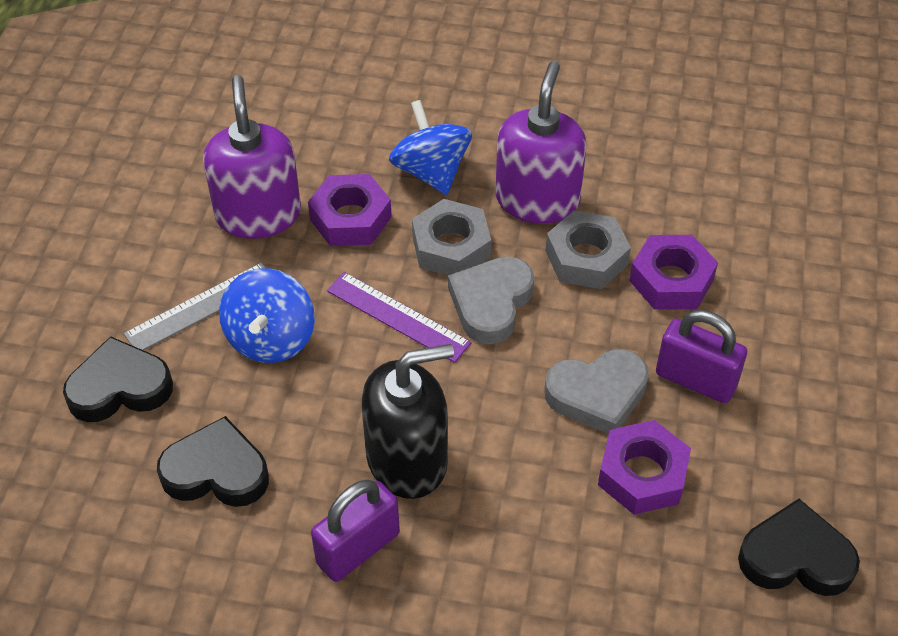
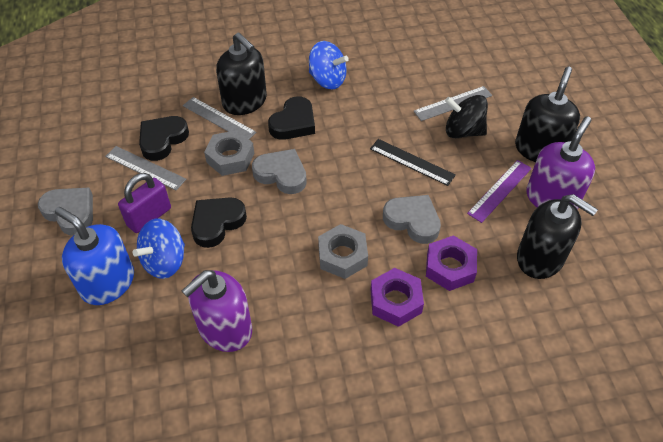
black ruler: none = 0 -> [370,139,456,186] = 1
black soap dispenser: [362,344,454,499] = 1 -> [216,33,267,115] [515,67,580,162] [517,194,598,279] = 3
black spinning top: none = 0 -> [445,95,488,138] = 1
blue soap dispenser: none = 0 -> [55,207,134,305] = 1
grey heart: [448,256,534,344] [544,349,649,434] = 2 -> [38,188,93,235] [252,149,307,194] [383,195,441,244] = 3
grey ruler: [124,263,265,350] = 1 -> [105,146,186,190] [183,97,257,139] [413,86,492,121] = 3
purple nut: [308,174,392,246] [598,420,691,515] [629,235,718,310] = 3 -> [371,268,424,327] [426,235,477,291] = 2
purple padlock: [311,479,400,582] [656,310,747,403] = 2 -> [118,173,171,233] = 1

